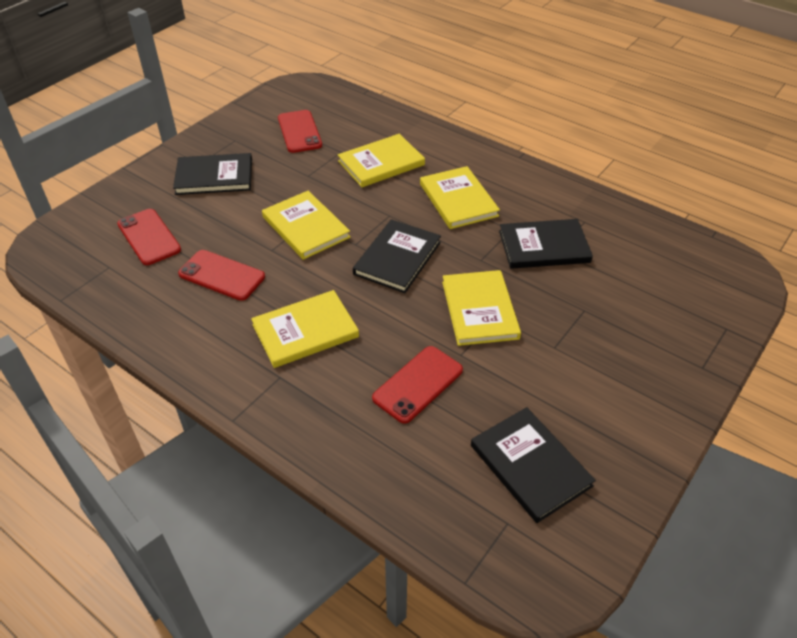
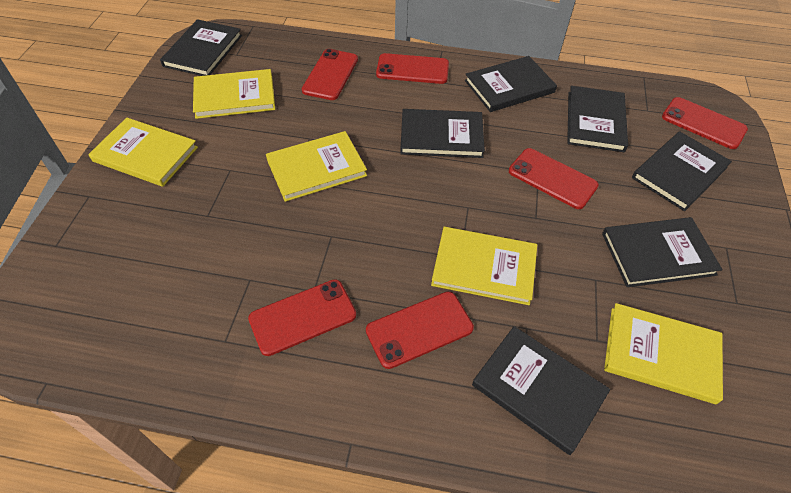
black book: [173,153,252,195] [353,219,441,293] [471,407,596,523] [499,219,593,269] = 4 -> [160,19,242,76] [400,109,485,158] [465,56,557,112] [472,326,610,455] [567,86,628,152] [602,217,723,287] [632,131,732,211] = 7
red phone: [117,209,181,265] [178,250,265,301] [278,110,322,153] [372,346,463,424] = 4 -> [248,279,356,356] [302,49,358,100] [366,292,474,369] [376,53,449,84] [509,148,599,209] [662,97,748,149] = 6

